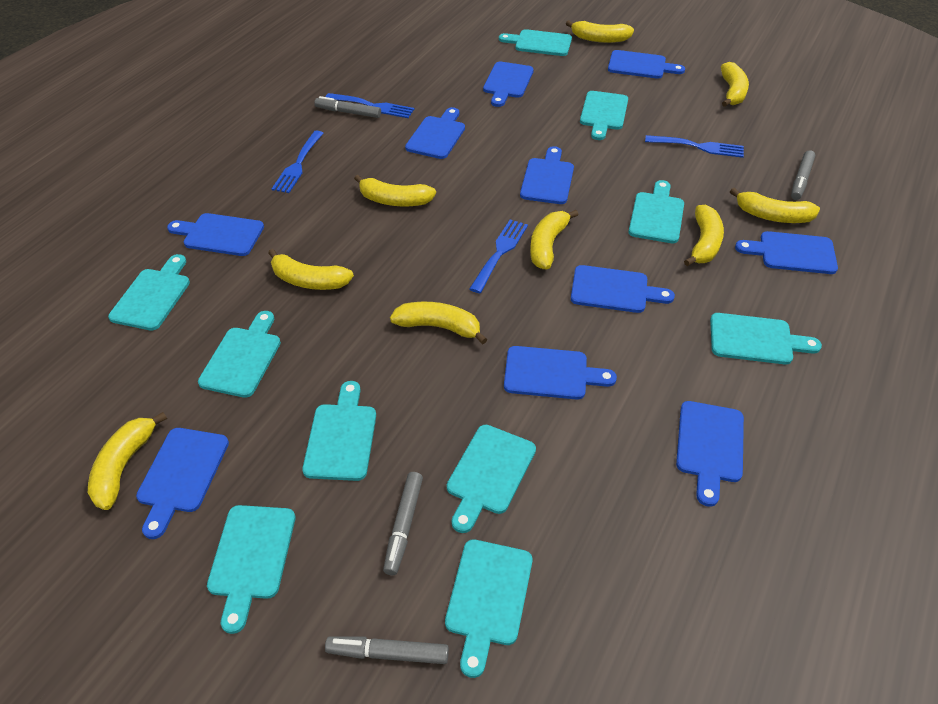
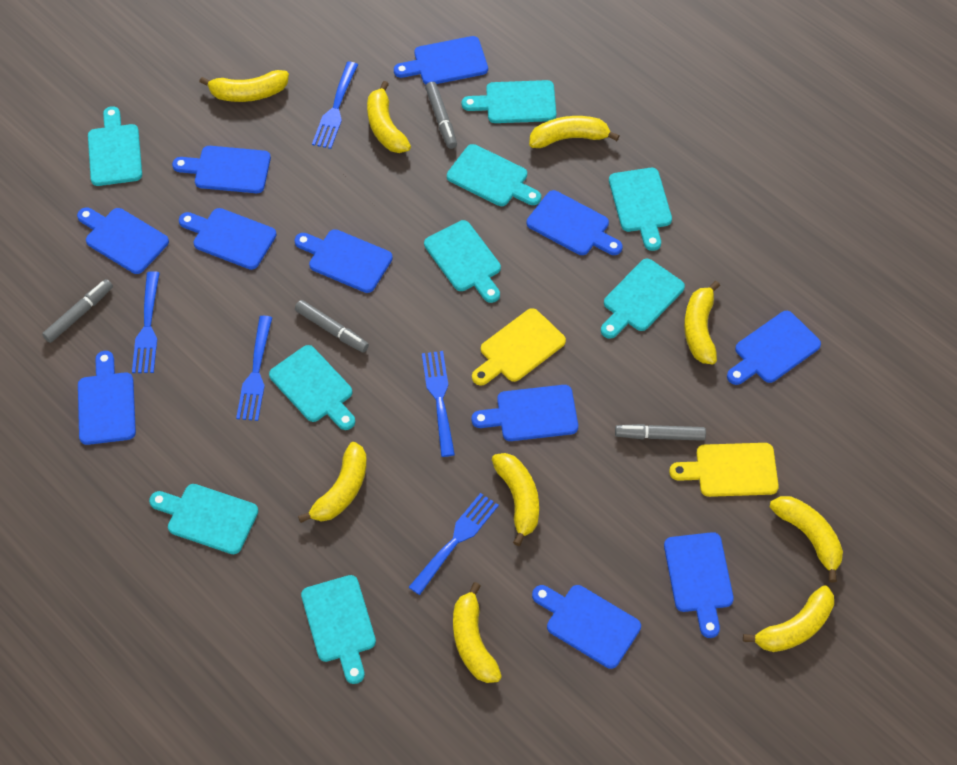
blue cutting board: [136,428,229,539] [167,213,264,256] [405,107,465,159] [483,62,534,107] [504,346,617,400] [520,146,574,204] [571,265,675,313] [608,50,685,79] [676,401,744,507] [735,231,838,274] = 10 -> [77,208,169,274] [78,351,136,445] [172,146,271,193] [179,208,276,270] [294,229,393,293] [394,36,488,84] [471,385,578,441] [527,190,623,255] [532,585,641,669] [664,532,734,638] [727,311,821,385] = 11
blue fork: [272,131,324,193] [326,93,414,118] [469,219,528,293] [645,135,744,158] = 4 -> [132,271,160,373] [236,316,272,421] [312,62,358,149] [409,493,499,595] [422,351,455,457] = 5
turquoise cutting board: [108,254,190,330] [198,311,281,398] [207,505,295,634] [302,381,376,481] [445,539,532,678] [447,425,536,533] [499,29,572,56] [580,91,628,140] [628,180,684,243] [710,313,822,364] = 10 -> [88,106,142,186] [149,484,258,554] [269,345,355,430] [301,575,376,684] [424,220,501,303] [447,144,541,206] [462,80,556,123] [601,259,685,339] [609,168,672,251] = 9
yellow cutting board: none = 0 -> [472,308,566,386] [669,443,779,497] = 2

